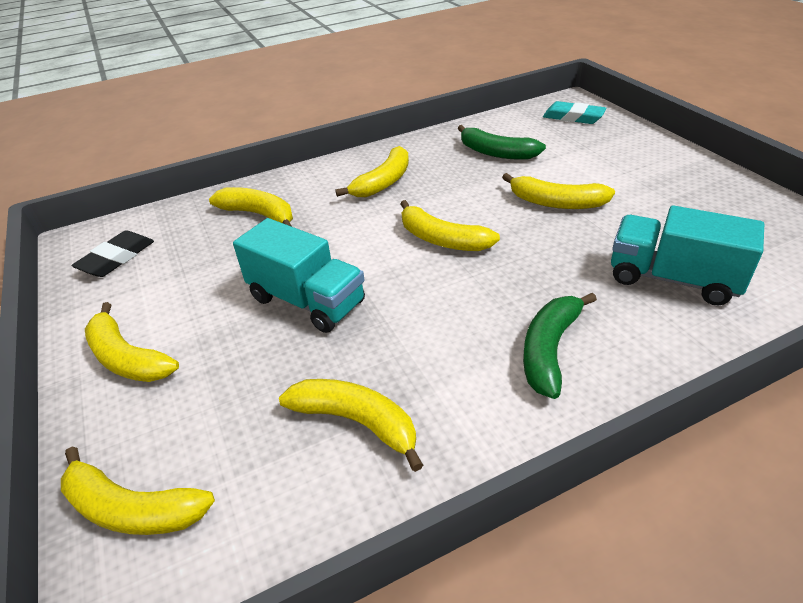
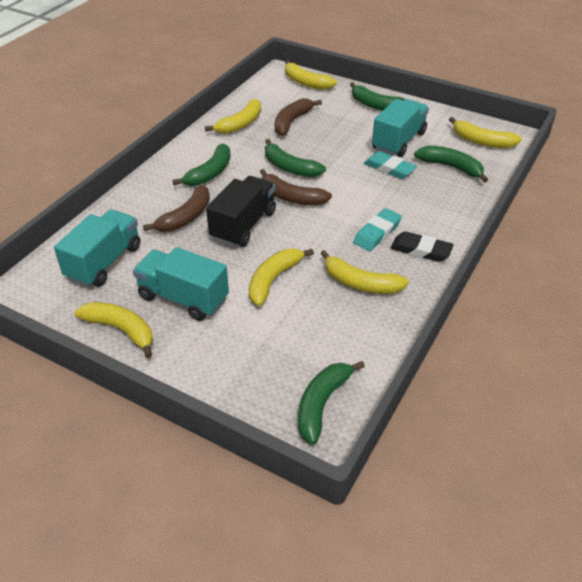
black truck: none = 0 -> [206,176,276,247] = 1
brown banana: none = 0 -> [143,185,210,232] [260,169,332,206] [275,98,322,136] = 3
green banana: [458,125,546,160] [523,292,597,399] = 2 -> [173,144,231,186] [265,139,326,177] [298,361,365,445] [350,82,405,111] [414,145,488,183] = 5
turquoise eraser: [543,101,606,124] = 1 -> [353,208,402,251] [364,151,417,179] = 2
turquoise truck: [233,218,365,333] [611,206,764,306] = 2 -> [54,209,141,287] [133,247,229,321] [372,99,429,157] = 3
yellow banana: [61,447,215,535] [85,302,179,382] [209,187,293,227] [279,379,423,472] [335,146,409,197] [400,200,500,251] [502,173,615,209] = 7 -> [74,302,153,358] [205,99,261,134] [249,249,314,306] [285,60,337,90] [320,250,409,294] [449,117,522,148] = 6

